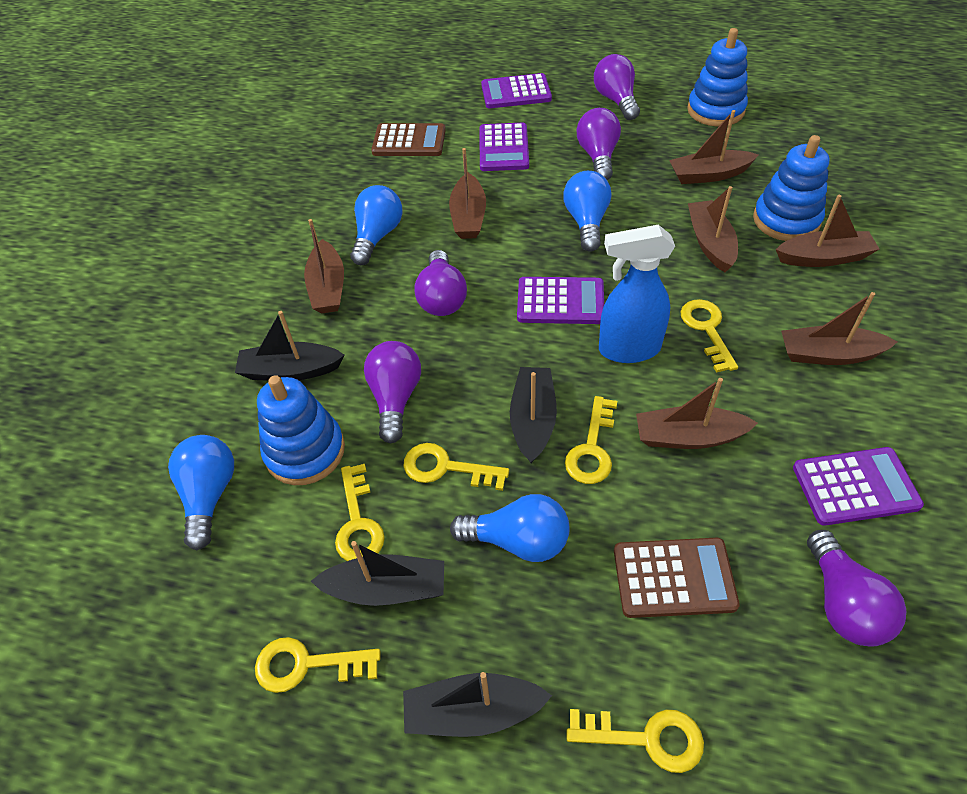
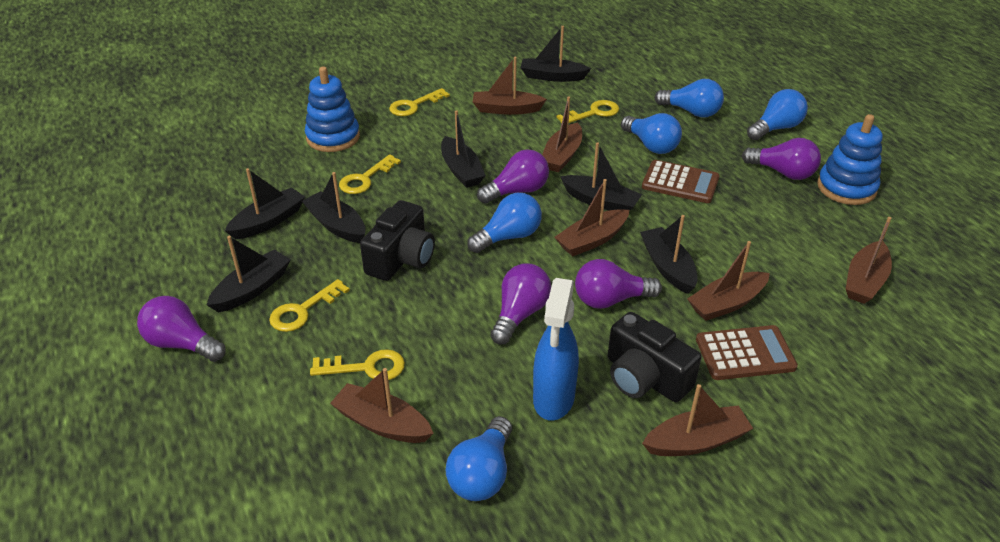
black boat: [235,311,345,381] [311,541,444,606] [403,672,552,737] [510,367,557,463] = 4 -> [207,236,291,313] [225,168,305,239] [302,172,365,243] [441,110,486,188] [520,26,591,82] [560,142,642,211] [640,215,698,294] = 7
black camera: none = 0 -> [360,200,435,281] [608,312,701,402] = 2
blue light bulb: [168,435,234,550] [350,185,402,265] [450,494,570,562] [563,171,611,252] = 4 -> [446,416,512,501] [467,193,542,253] [621,113,682,154] [655,79,724,117] [747,89,808,140] = 5
blue stacking toy: [257,375,345,485] [687,28,748,126] [753,135,829,241] = 3 -> [305,66,360,152] [817,114,883,205] = 2
purple calculator: [480,122,529,171] [481,73,552,108] [517,277,604,324] [793,447,924,526] = 4 -> none = 0
yellow key: [255,637,380,693] [335,464,385,561] [403,443,509,491] [565,396,617,484] [567,709,704,773] [680,299,738,373] = 6 -> [269,279,350,332] [310,349,405,380] [339,154,401,194] [389,88,450,116] [557,100,619,123] = 5

